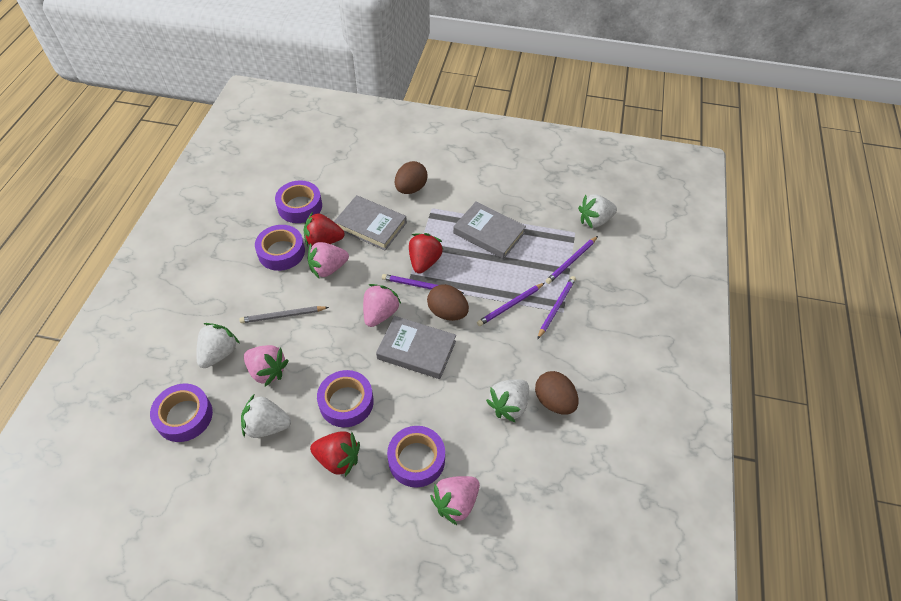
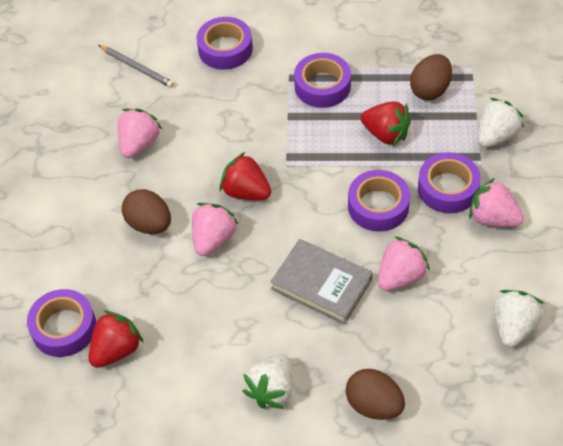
grey book: [334,195,407,250] [376,316,456,379] [453,202,526,259] = 3 -> [270,239,372,324] = 1
purple pencil: [382,274,464,294] [477,283,545,326] [537,276,576,339] [546,236,598,284] = 4 -> none = 0
white strawberry: [196,323,240,368] [241,395,291,438] [486,379,529,423] [578,194,617,228] = 4 -> [243,354,293,409] [478,98,524,148] [494,290,544,347] = 3

